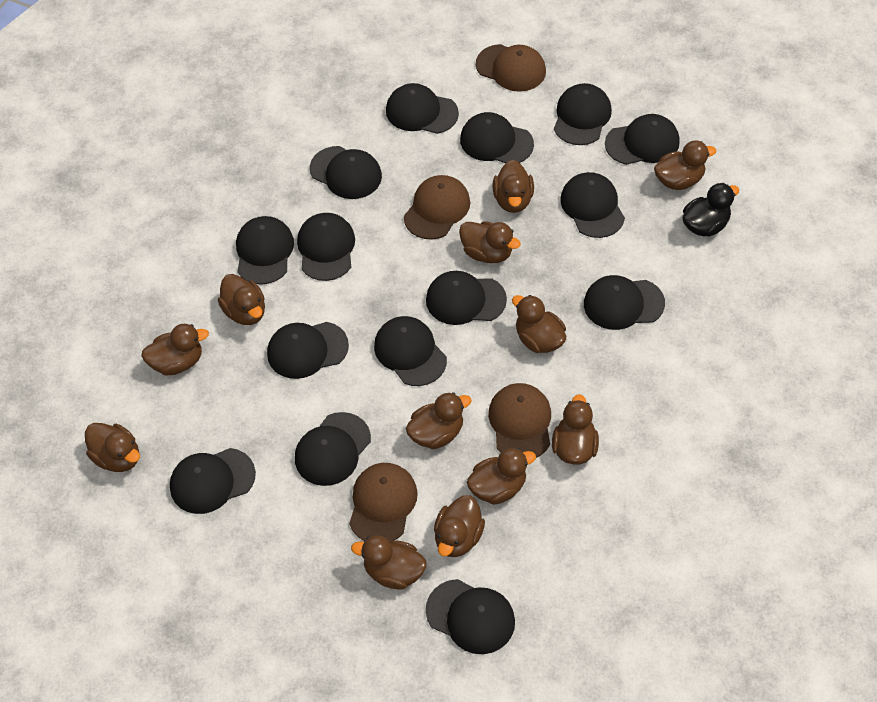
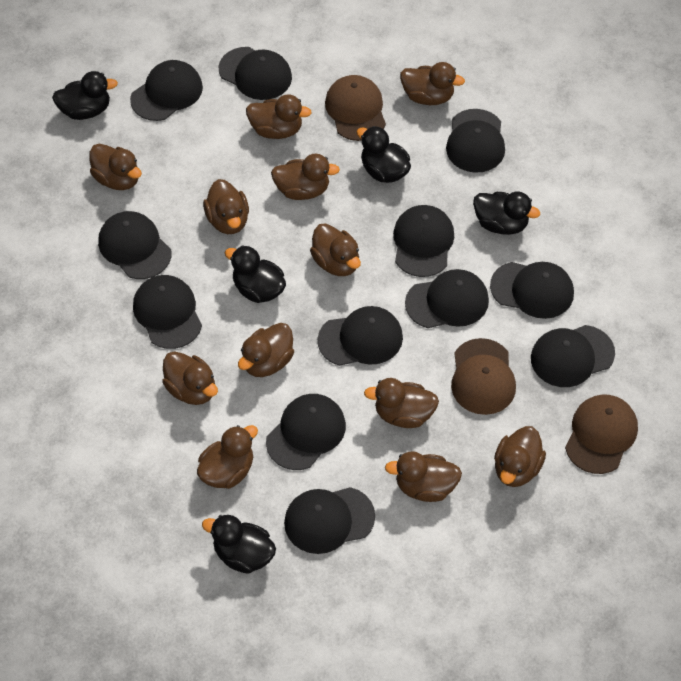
black cap: [170,448,256,514] [236,216,294,285] [267,322,349,379] [295,412,371,486] [297,213,355,281] [310,146,382,199] [374,316,447,386] [386,83,459,134] [426,271,507,325] [426,579,515,654] [460,112,534,163] [554,83,612,145] [560,172,625,238] [584,275,665,330] [605,114,680,165] = 15 -> [98,211,171,279] [130,60,203,121] [133,275,202,349] [218,47,292,100] [266,394,346,470] [284,487,375,554] [318,306,403,366] [393,205,454,277] [405,269,489,328] [446,109,505,173] [490,262,574,319] [531,325,615,387] = 12
black duck: [682,183,739,236] = 1 -> [52,71,118,120] [202,515,276,574] [225,245,286,303] [356,126,411,183] [473,191,540,235] = 5
brown cap: [349,463,418,541] [404,175,470,240] [476,44,546,92] [488,383,551,458] = 4 -> [325,75,386,141] [451,338,516,415] [565,395,638,474] = 3

